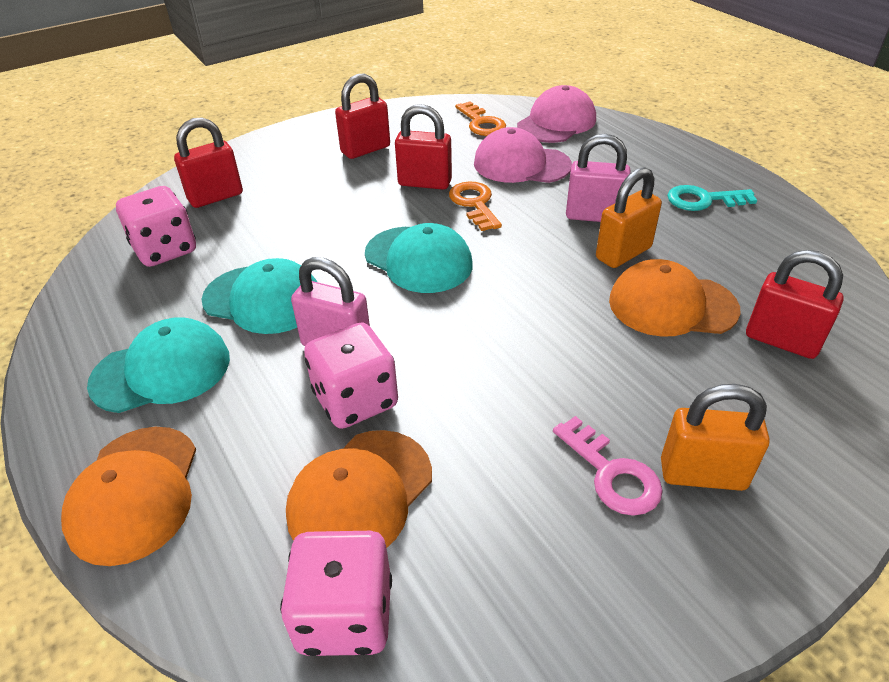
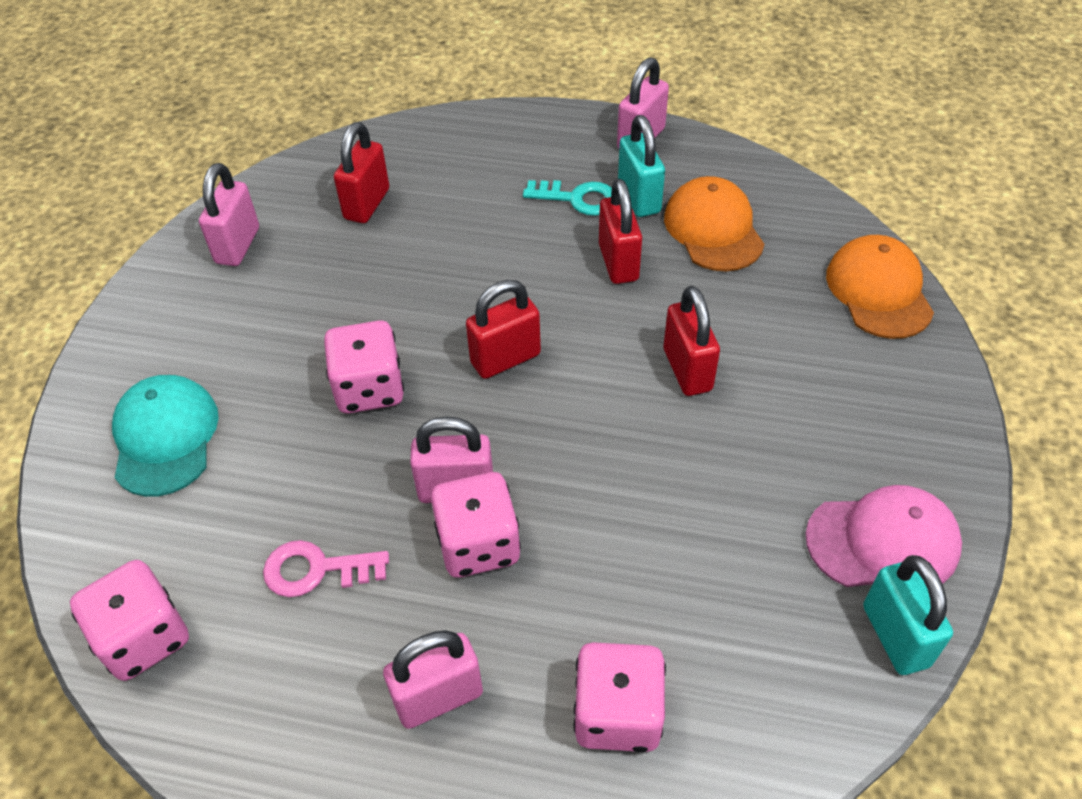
orange cap: [61,427,196,566] [286,430,432,548] [609,259,741,337] = 3 -> [664,176,765,271] [826,235,934,339] = 2
orange key: [449,182,502,231] [455,102,506,136] = 2 -> none = 0
orange padlock: [596,167,662,268] [661,384,770,491] = 2 -> none = 0
pink cap: [474,127,572,183] [517,85,596,143] = 2 -> [805,485,962,587] = 1
pink dice: [116,186,196,267] [280,531,392,656] [304,322,398,429] = 3 -> [70,560,189,681] [324,320,404,413] [431,472,521,578] [574,642,666,752] = 4
pink padlock: [291,257,370,346] [566,134,631,222] = 2 -> [199,163,259,266] [383,630,483,729] [410,416,493,503] [617,57,669,148] = 4
turquoise cap: [87,317,230,413] [201,258,317,334] [365,223,473,293] = 3 -> [112,375,219,497] = 1
turquoise padlock: none = 0 -> [618,115,665,217] [863,555,953,675] = 2

